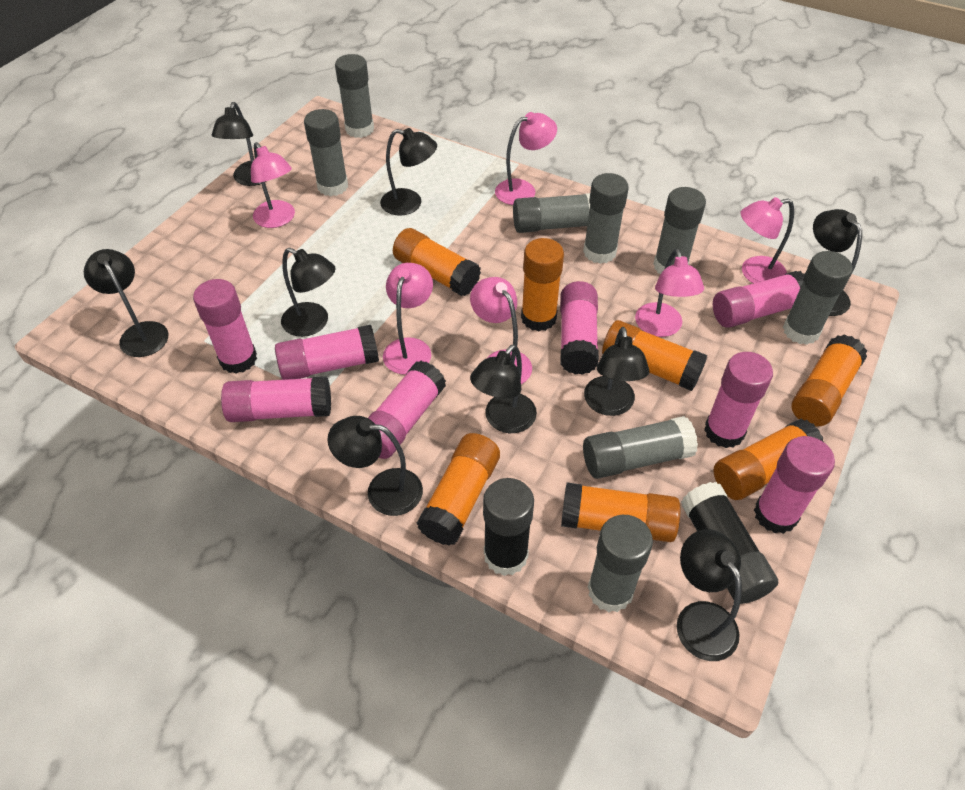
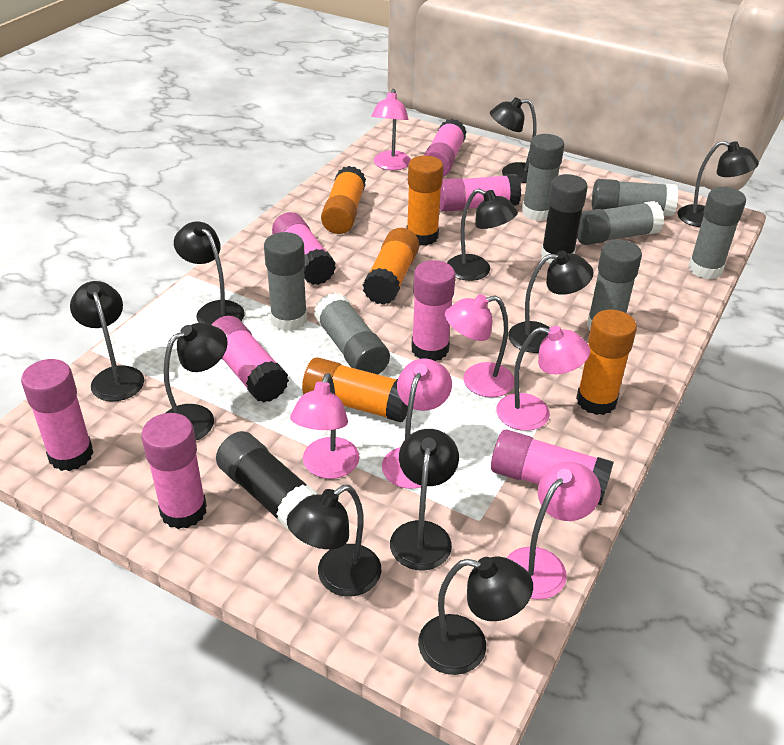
black lamp: [84,249,168,357] [212,102,266,186] [281,248,336,337] [327,416,423,516] [380,128,437,216] [470,344,537,433] [584,327,649,416] [677,529,742,661] [813,209,862,316] = 9 -> [70,281,144,401] [164,323,228,440] [174,221,245,325] [287,485,381,597] [390,429,459,570] [418,557,533,675] [447,189,518,281] [490,97,537,183] [508,251,594,353] [678,141,759,227] = 10
grey glue stick: [304,109,348,196] [335,54,374,138] [513,193,590,233] [583,173,629,264] [583,416,698,479] [588,515,653,613] [653,187,706,274] [783,251,853,345] = 8 -> [264,232,307,331] [314,292,390,374] [522,134,564,221] [577,201,664,245] [587,240,642,331] [592,179,678,216] [688,187,746,279] = 7
orange glue stick: [393,228,481,296] [417,433,500,546] [521,238,564,331] [561,482,680,542] [602,320,707,391] [714,419,823,500] [791,335,867,426] = 7 -> [302,357,408,422] [321,166,366,234] [363,228,419,305] [407,155,443,246] [576,310,637,415] = 5

